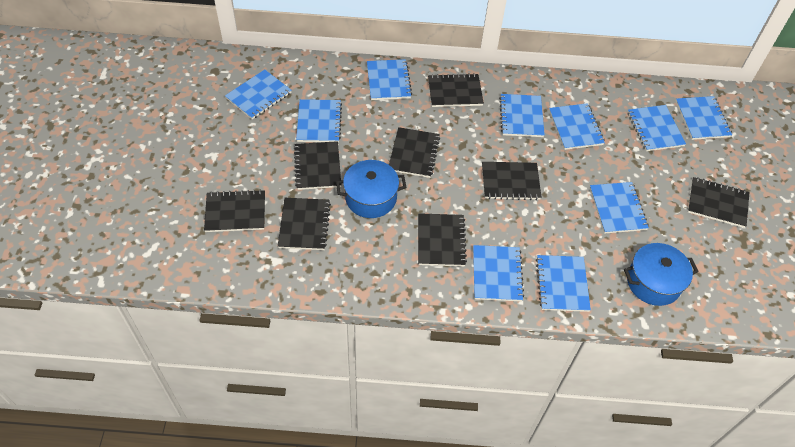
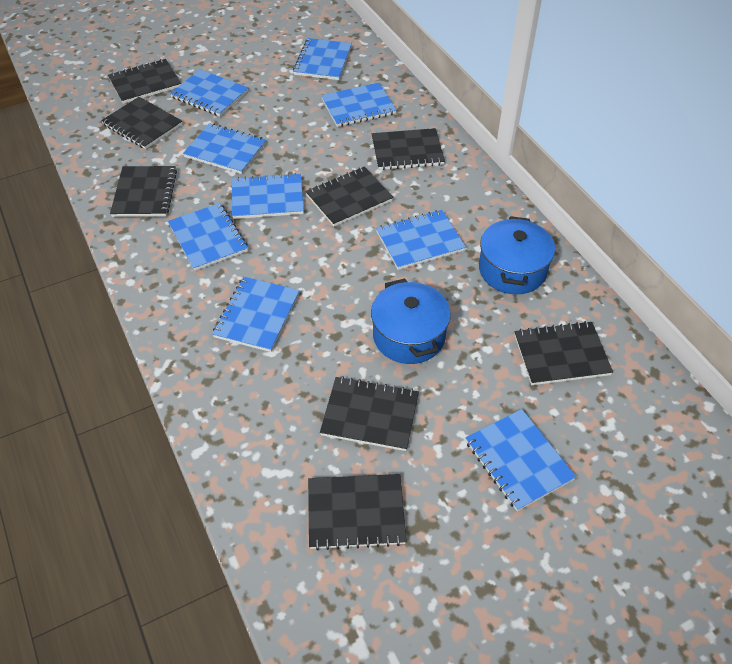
blue notebook: [225,69,292,119] [296,99,342,142] [367,59,412,100] [473,245,524,302] [499,94,545,137] [536,255,591,312] [549,103,605,150] [590,182,649,234] [627,105,686,151] [675,96,732,140] = 10 -> [168,203,248,271] [170,69,248,116] [183,123,266,174] [212,277,300,352] [232,173,304,219] [293,38,352,80] [321,83,397,127] [376,210,466,270] [466,409,576,511] = 9

